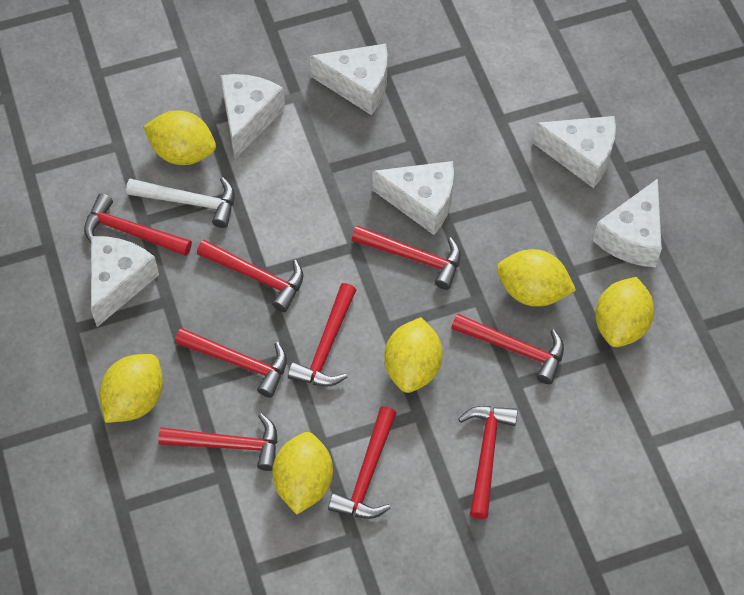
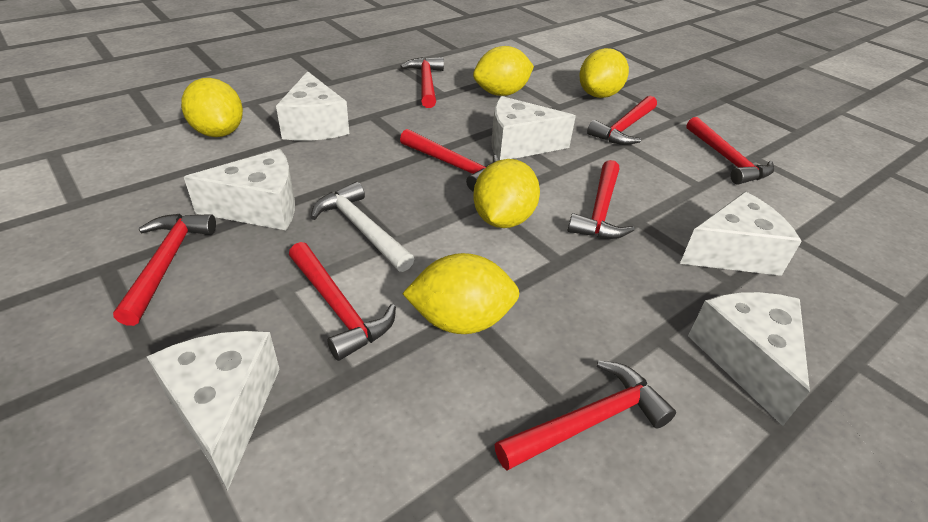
red hammer: [84,194,192,256] [158,413,278,471] [175,328,287,398] [197,240,303,312] [288,283,356,387] [328,406,397,519] [352,225,461,290] [451,313,564,384] [458,406,518,519] = 9 -> [113,214,216,326] [289,242,396,361] [400,57,444,108] [400,129,499,192] [495,360,676,471] [568,160,635,239] [587,96,657,145] [687,117,774,185] = 8
yellow lemon: [99,354,163,423] [143,110,216,165] [272,432,333,514] [384,317,443,393] [497,249,576,307] [595,277,654,347] = 6 -> [181,78,243,137] [402,253,520,334] [473,46,534,96] [473,159,540,228] [580,48,629,98] = 5

